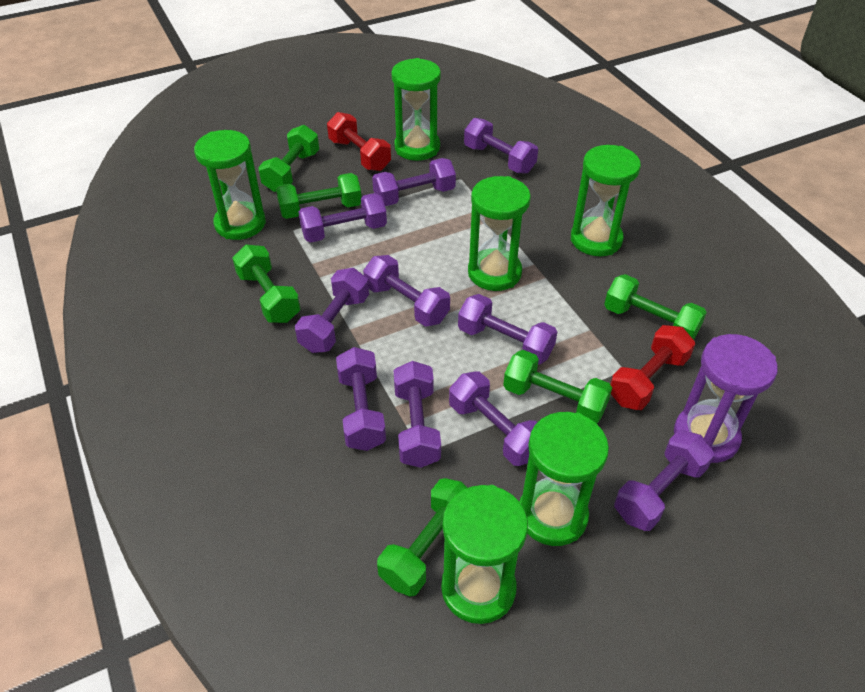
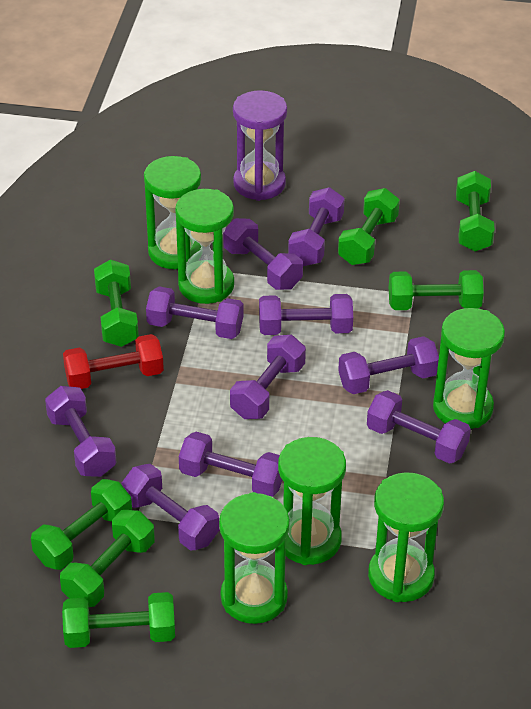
green dumbbell: [232,245,300,323] [258,125,319,192] [276,173,361,219] [377,478,467,597] [503,350,612,423] [604,274,707,340] = 6 -> [31,479,132,570] [60,510,155,607] [62,592,175,648] [94,259,139,347] [338,188,400,265] [389,270,484,310] [456,171,495,251] = 7
red dumbbell: [327,112,391,171] [610,325,695,410] = 2 -> [63,334,164,389] = 1

